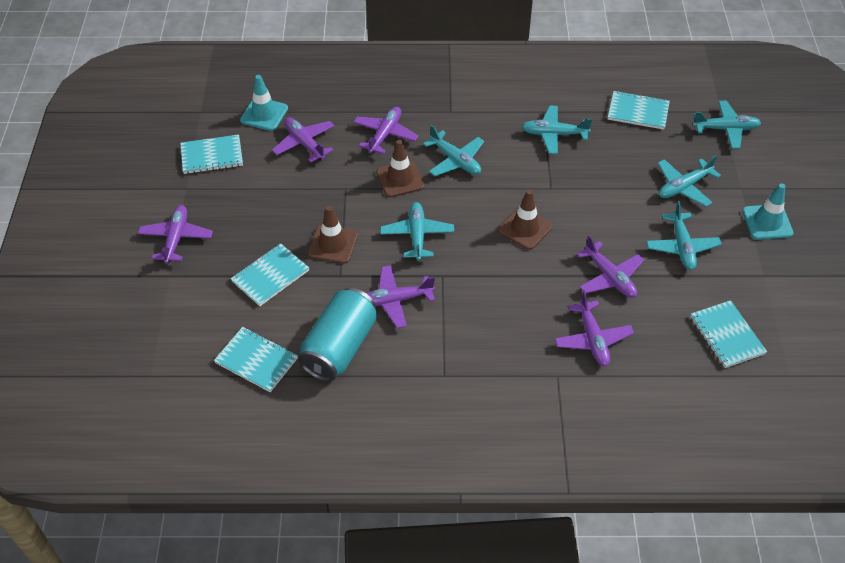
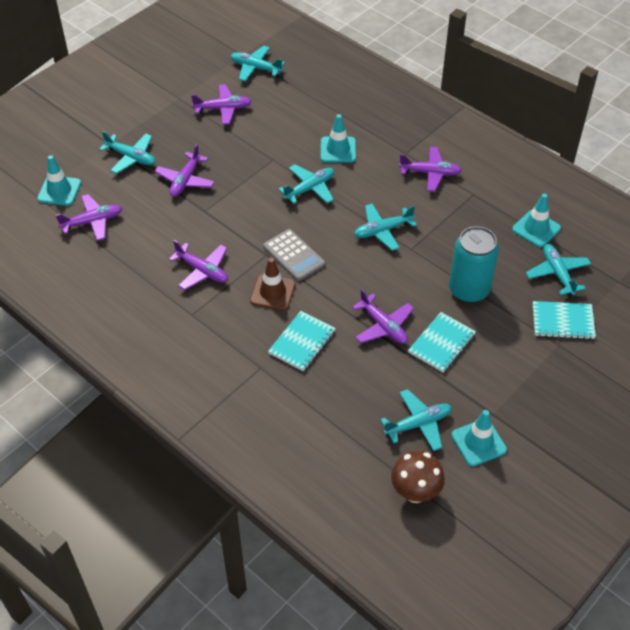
brown mushroom: none = 0 -> [391,451,445,503] = 1
brown traffic cone: [308,206,358,264] [376,140,425,197] [498,190,553,250] = 3 -> [250,258,296,310] = 1
grey calculator: none = 0 -> [263,229,325,281] = 1
turquoise notebook: [180,135,243,174] [214,327,298,392] [231,243,309,306] [608,91,670,130] [690,300,767,368] = 5 -> [268,311,336,371] [408,312,476,372] [533,301,596,340] = 3
turquoise traffic cone: [240,75,288,131] [742,183,794,240] = 2 -> [37,155,81,206] [320,114,356,163] [451,410,507,466] [512,194,561,247] = 4

